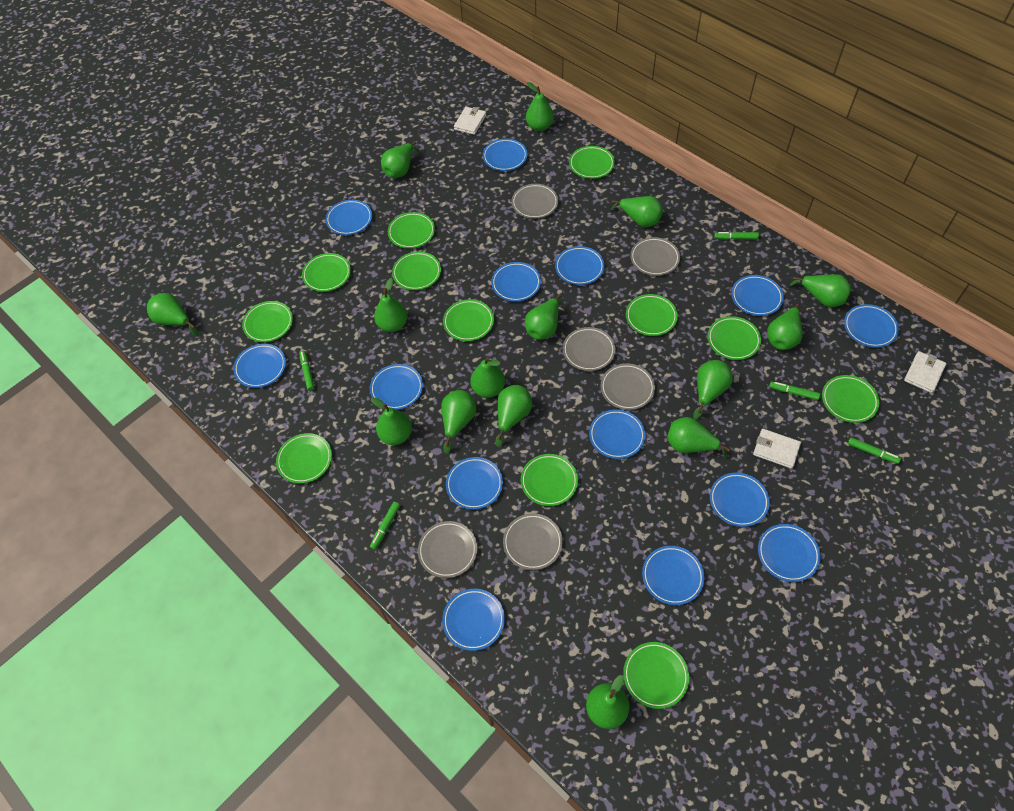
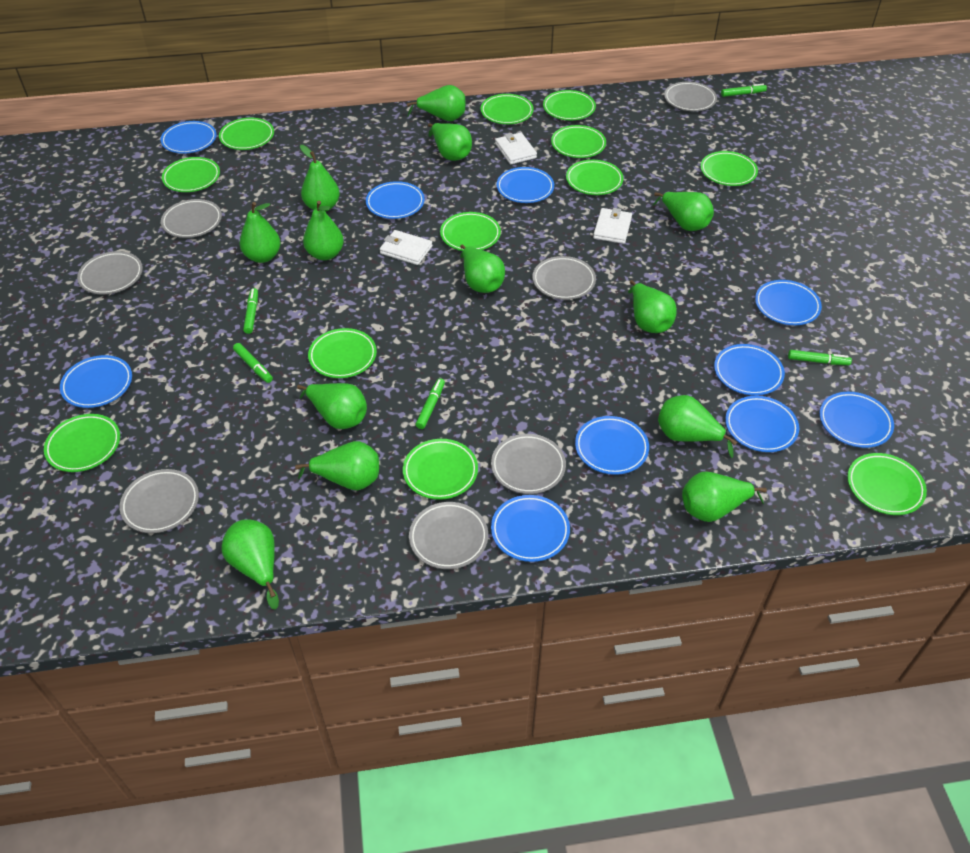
blue plate: [233,344,286,388] [326,200,372,235] [370,364,423,410] [442,589,505,651] [446,457,503,510] [483,139,528,171] [491,262,541,302] [555,246,605,285] [589,409,645,459] [642,546,705,605] [710,473,770,527] [731,275,784,316] [758,524,821,582] [844,304,899,347] = 14 -> [60,355,132,408] [161,121,217,154] [366,181,425,219] [491,495,570,562] [497,167,554,203] [575,416,649,475] [714,344,785,395] [725,396,799,452] [755,280,822,325] [820,392,894,448] = 10
green pear: [147,293,199,337] [371,397,412,445] [374,278,407,332] [381,142,419,178] [442,390,477,454] [470,357,505,398] [495,385,532,447] [525,295,563,340] [526,82,554,131] [586,675,629,729] [611,196,663,227] [667,417,730,459] [693,360,733,420] [767,304,803,350] [789,274,851,307] = 15 -> [221,519,279,610] [240,202,281,263] [295,441,379,490] [297,383,367,429] [300,145,340,212] [303,201,344,260] [407,85,465,121] [428,123,472,161] [460,245,505,293] [628,280,677,333] [653,192,714,231] [658,395,737,458] [682,471,767,522] = 13
grey plate: [418,521,477,578] [503,513,563,570] [512,184,558,219] [563,327,616,371] [601,364,655,410] [630,237,680,276] = 6 -> [77,251,143,294] [120,469,199,533] [161,199,222,238] [409,502,488,569] [491,434,566,494] [532,256,596,300] [664,82,717,111] = 7

